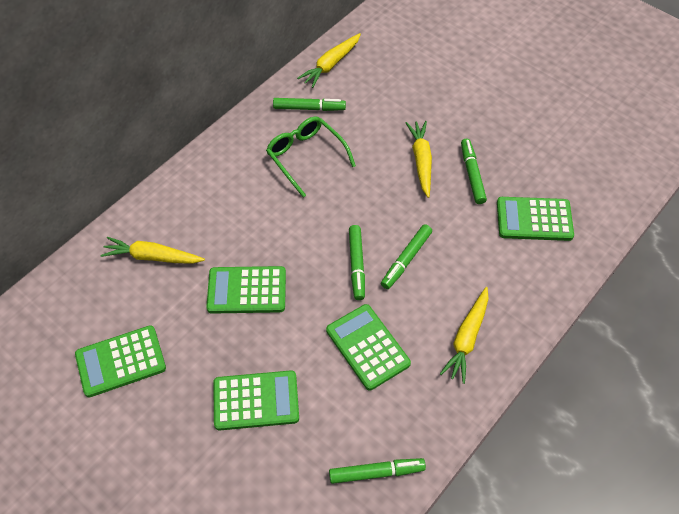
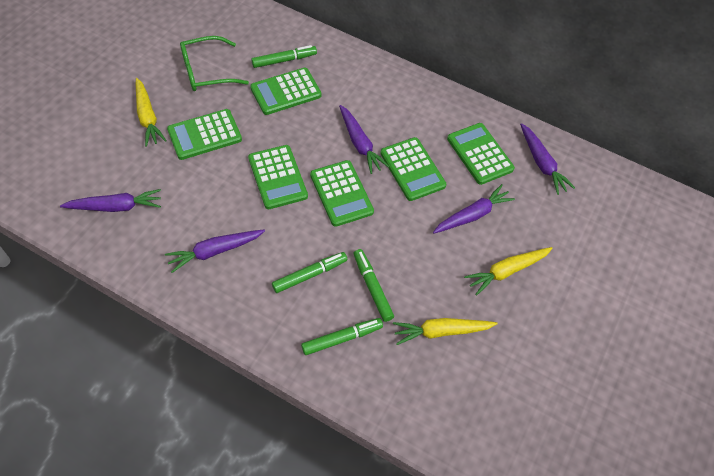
green calculator: [75,325,166,397] [206,266,286,314] [213,370,299,431] [326,304,411,391] [497,197,574,241] = 5 -> [167,109,242,160] [248,145,308,209] [250,68,322,115] [310,160,374,227] [380,137,447,201] [447,123,515,185] = 6
green marker: [273,98,346,111] [329,458,426,484] [349,225,365,300] [381,224,432,289] [461,139,487,204] = 5 -> [251,45,317,68] [272,252,347,293] [301,318,383,355] [354,249,394,322] = 4
purple carrot: none = 0 -> [60,189,161,212] [165,230,265,273] [339,105,389,174] [433,184,515,233] [520,123,575,195] = 5
yellow carrot: [100,237,205,264] [297,33,361,88] [406,121,432,198] [440,287,489,384] = 4 -> [136,78,167,147] [393,318,498,345] [464,247,553,295] = 3

